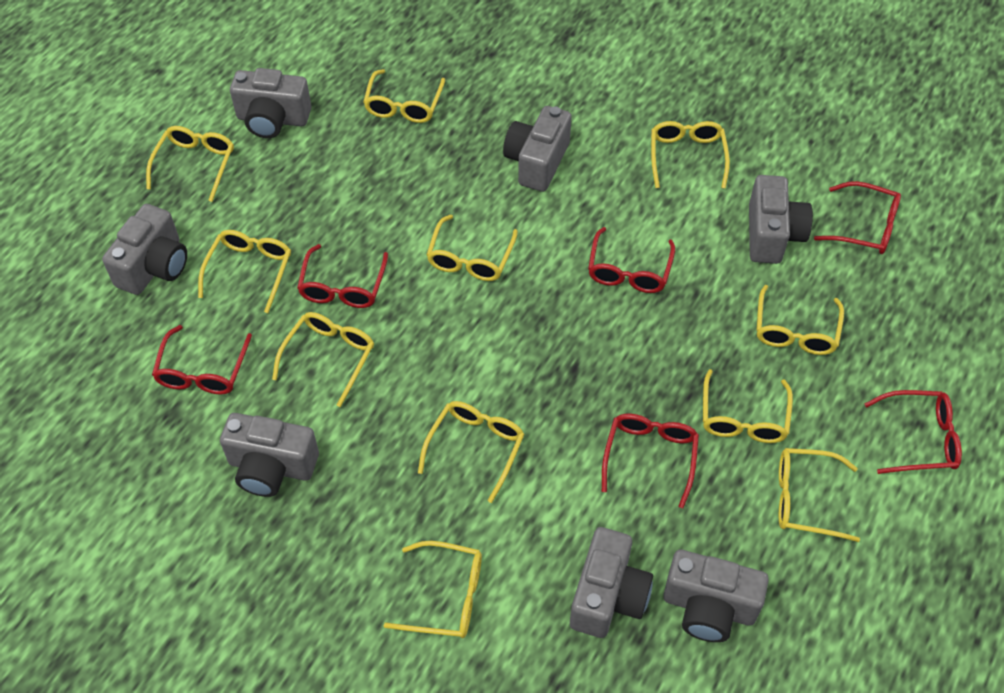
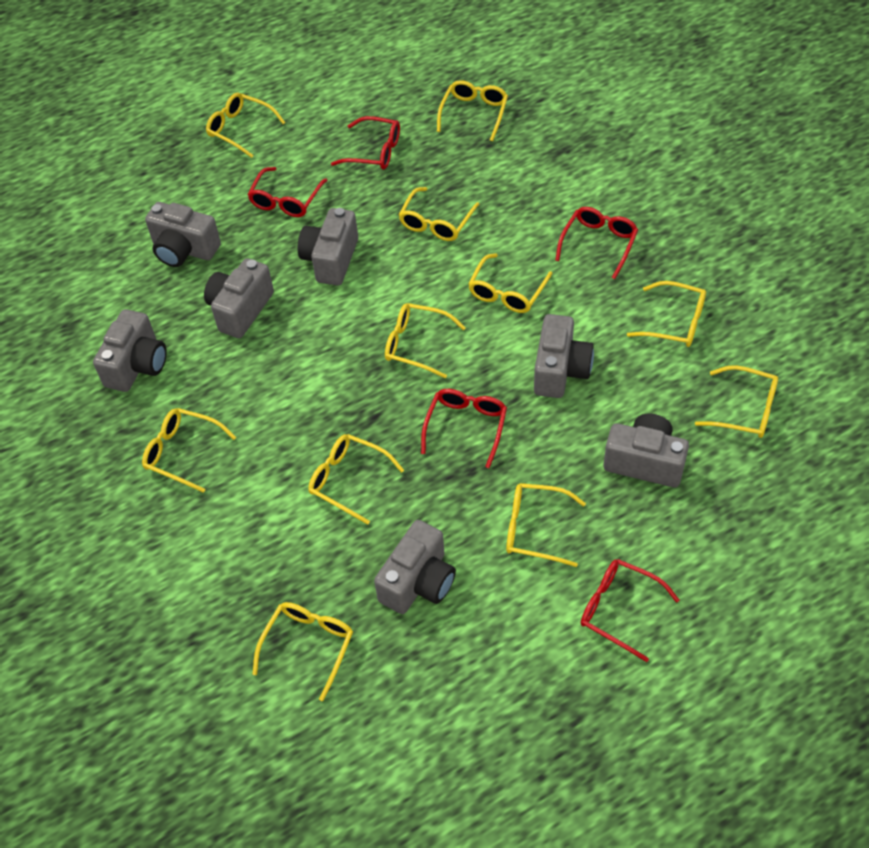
red glasses: [152,325,252,395] [297,244,388,308] [588,227,675,293] [602,414,699,508] [814,181,901,254] [865,390,962,474] = 6 -> [247,167,328,217] [331,116,400,170] [421,389,507,468] [555,207,638,279] [581,559,679,662] = 5

